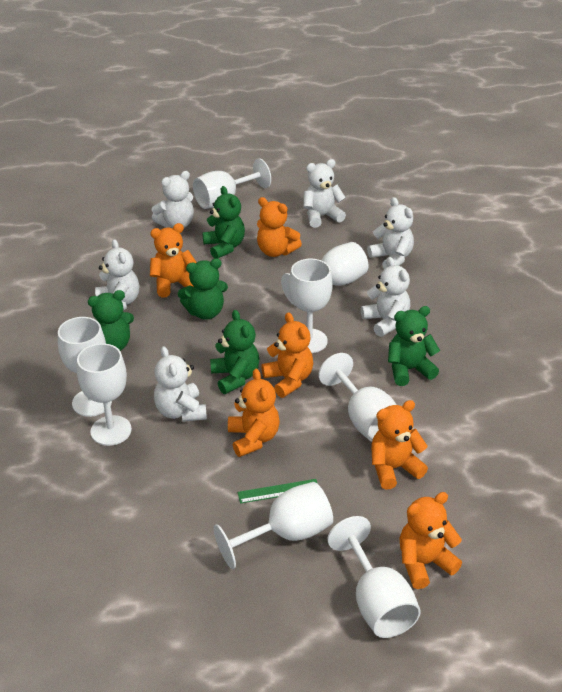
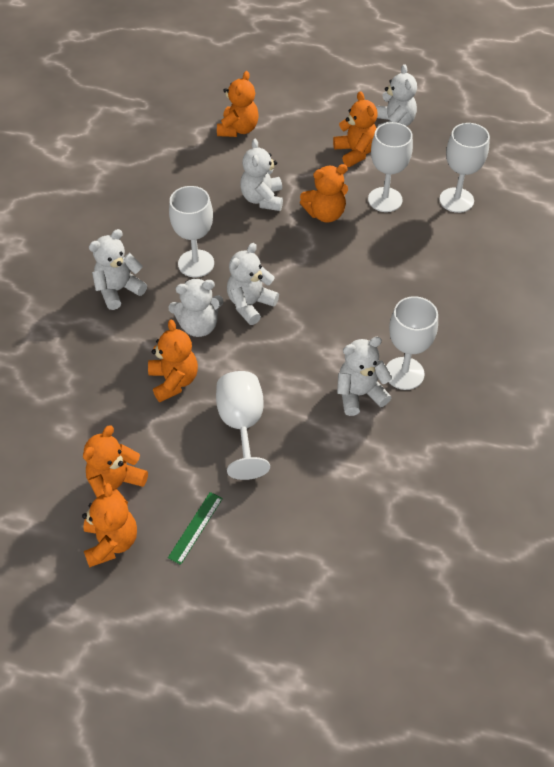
green teddy bear: [88,290,134,351] [178,258,228,320] [202,186,245,259] [210,310,259,394] [388,306,440,386] = 5 -> none = 0
white goblet: [58,317,112,417] [77,343,132,446] [193,159,271,209] [214,482,333,569] [281,242,368,305] [289,259,332,353] [318,353,397,442] [327,516,421,638] = 8 -> [169,186,214,277] [216,371,270,480] [368,122,413,212] [386,296,438,390] [439,123,490,213] = 5

